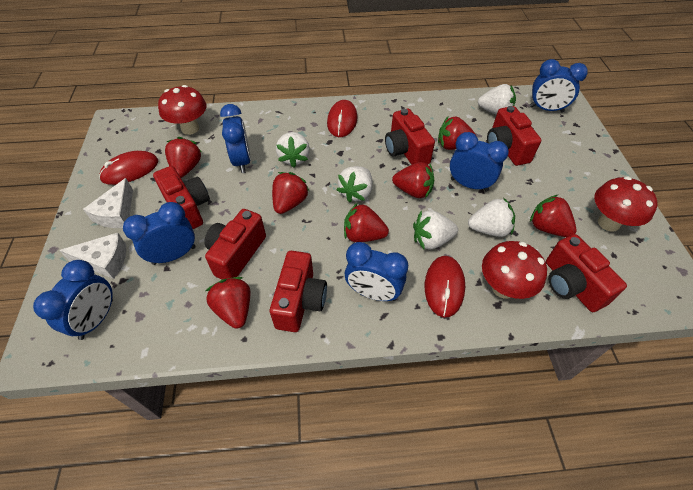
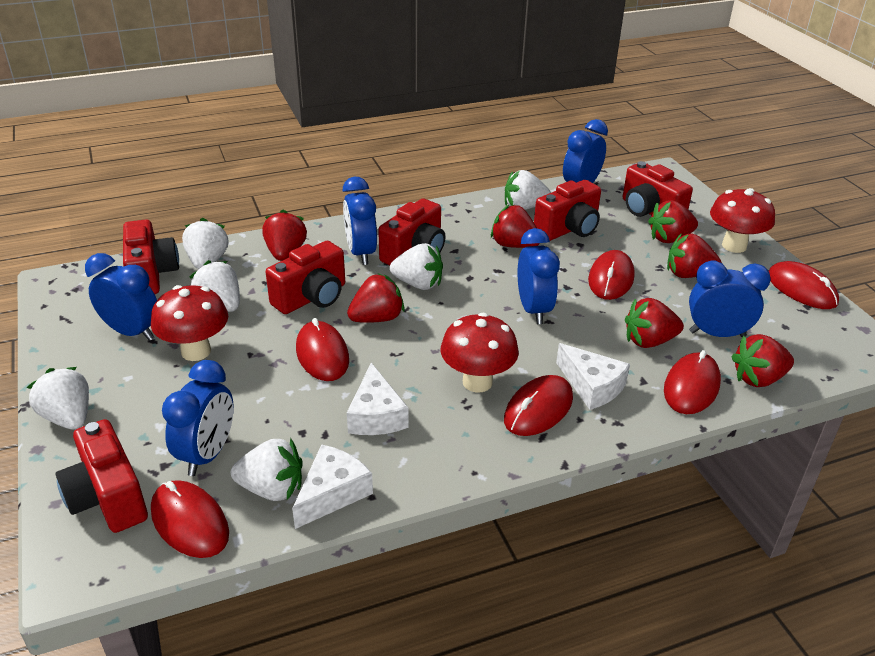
red mouse: [99,151,158,185] [327,100,357,137] [425,256,465,318] = 3 -> [151,480,229,558] [296,318,349,381] [504,375,573,436] [588,250,635,300] [664,350,721,414] [769,261,839,309] = 6
white cheese: [59,233,126,279] [83,178,133,228] = 2 -> [292,444,373,529] [347,363,408,435] [556,343,630,410] = 3
white strawberry: [276,132,310,168] [337,166,372,203] [413,210,458,250] [468,197,515,237] [478,84,516,115] = 5 -> [27,367,89,430] [182,218,228,269] [190,260,240,312] [231,438,303,501] [390,243,443,290] [505,170,551,210] = 6

